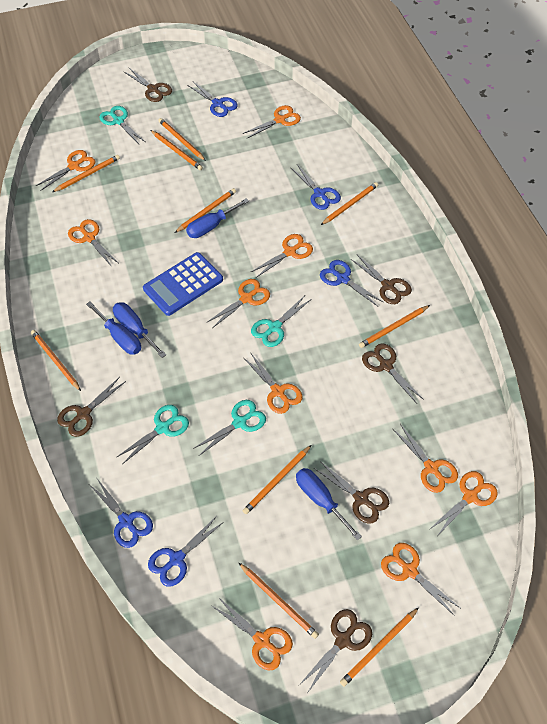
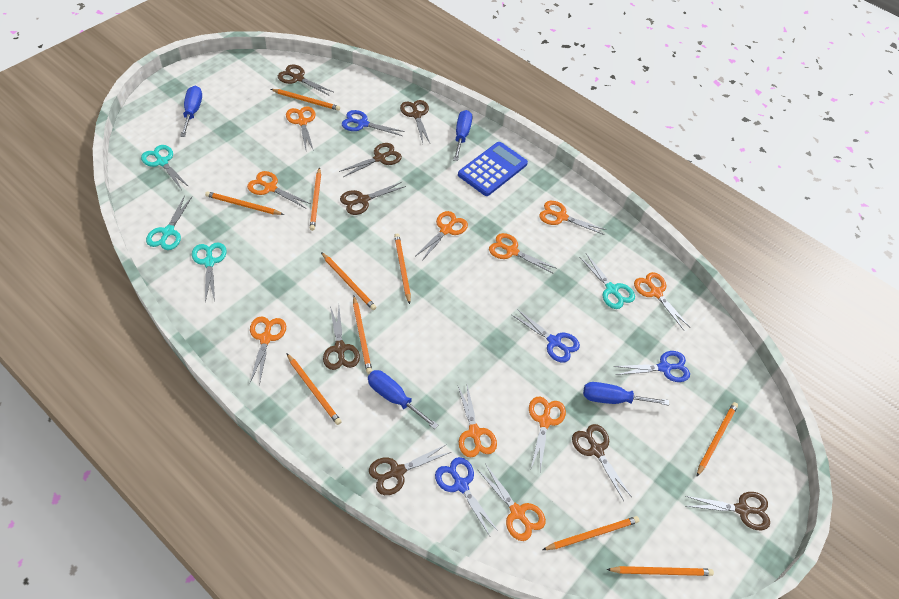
blue scissors: [90,479,153,548] [148,516,224,586] [187,82,238,117] [291,165,341,210] [320,260,384,306] = 5 -> [342,110,405,136] [435,457,499,536] [512,309,580,362] [613,351,690,382] = 4
brown scissors: [57,377,126,437] [123,68,172,102] [299,609,372,692] [314,461,389,524] [351,255,412,304] [362,343,424,404] = 6 -> [278,64,333,96] [323,306,360,370] [339,143,402,177] [340,182,406,215] [369,444,451,495] [400,100,430,143] [572,424,632,501] [686,492,770,530] = 8

